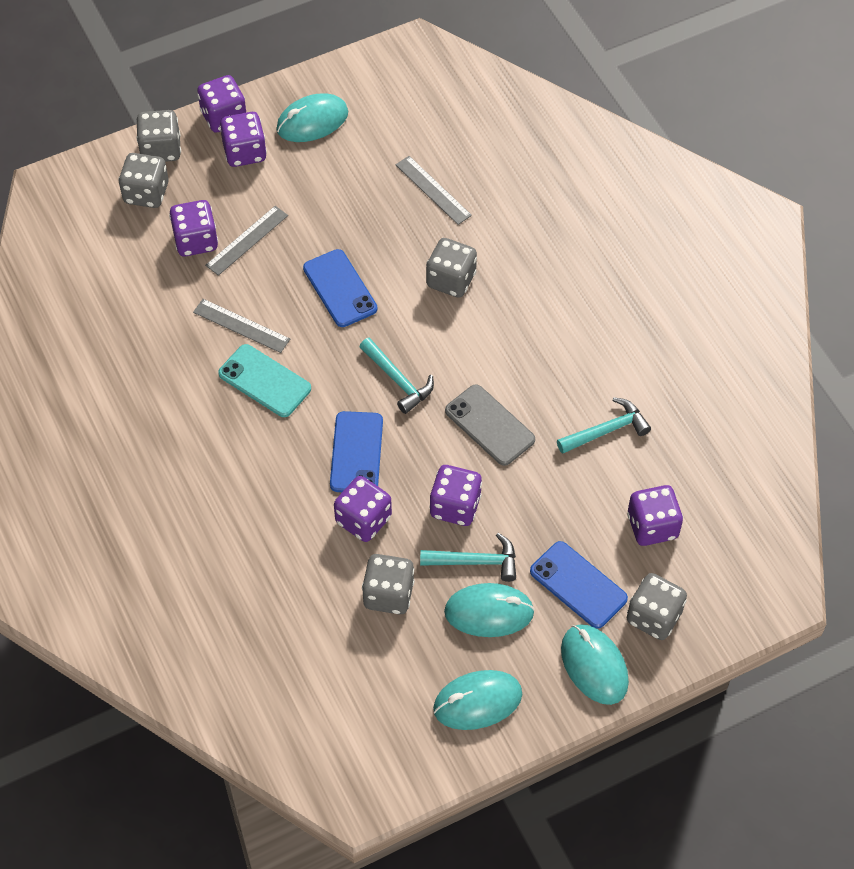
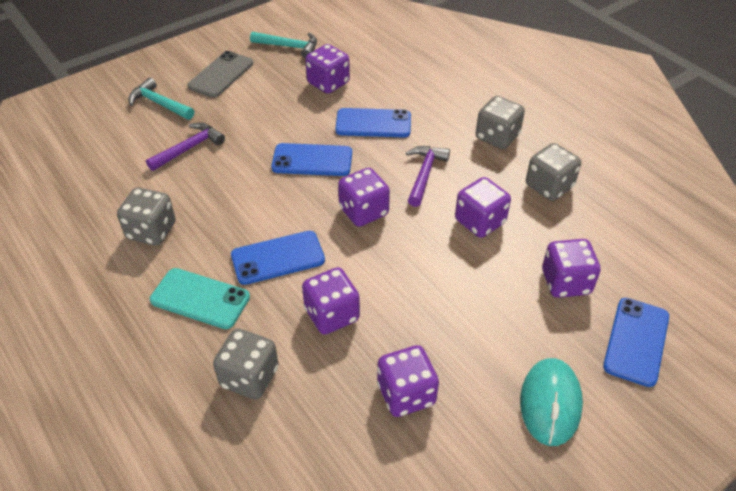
blue phone: [303,249,377,327] [330,411,383,492] [530,541,628,629] = 3 -> [231,231,325,285] [271,143,352,176] [335,108,411,137] [603,298,669,387] = 4
grey dice: [119,153,169,208] [137,110,181,162] [362,554,415,614] [426,238,477,298] [627,573,687,640] = 5 -> [117,188,176,245] [213,329,278,399] [476,96,525,149] [526,143,581,201] = 4
grey ruler: [193,299,290,353] [205,206,288,276] [396,156,472,225] = 3 -> none = 0
purple hammer: none = 0 -> [146,123,225,171] [406,146,450,207] = 2
turquoise hammer: [359,337,434,414] [420,533,516,582] [557,397,651,454] = 3 -> [128,78,194,120] [250,32,317,58] = 2
turquoise mouse: [276,93,348,142] [433,670,522,730] [444,583,535,637] [561,624,629,705] = 4 -> [520,358,583,446] = 1

